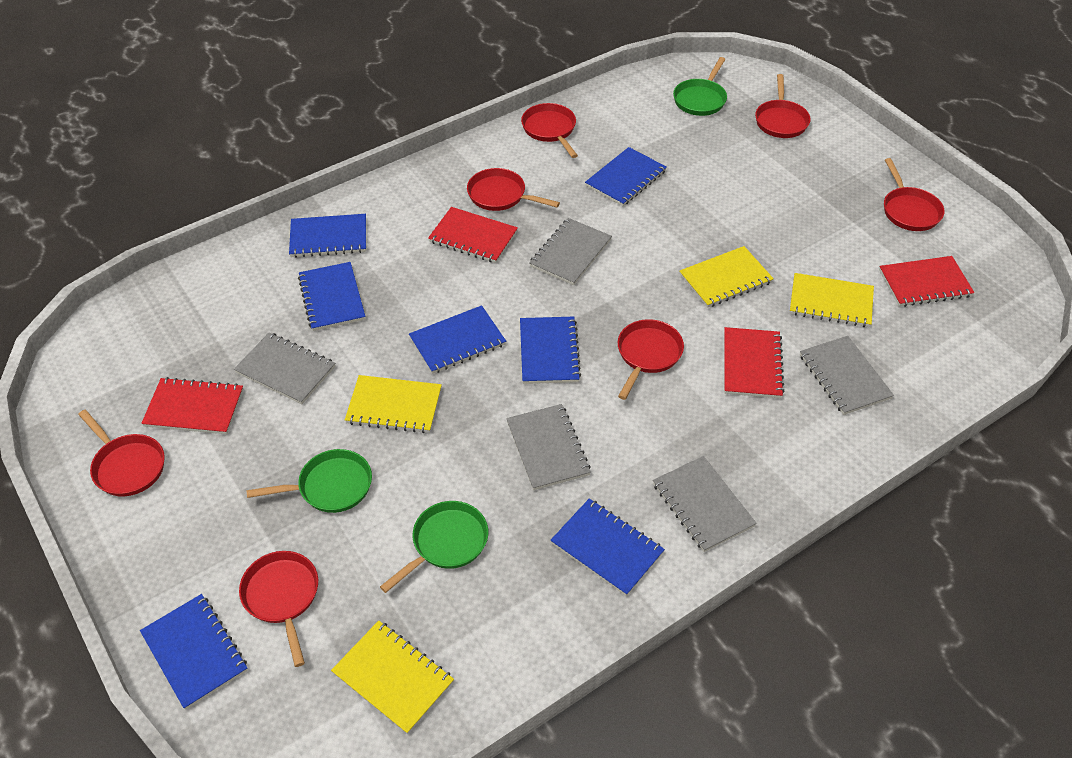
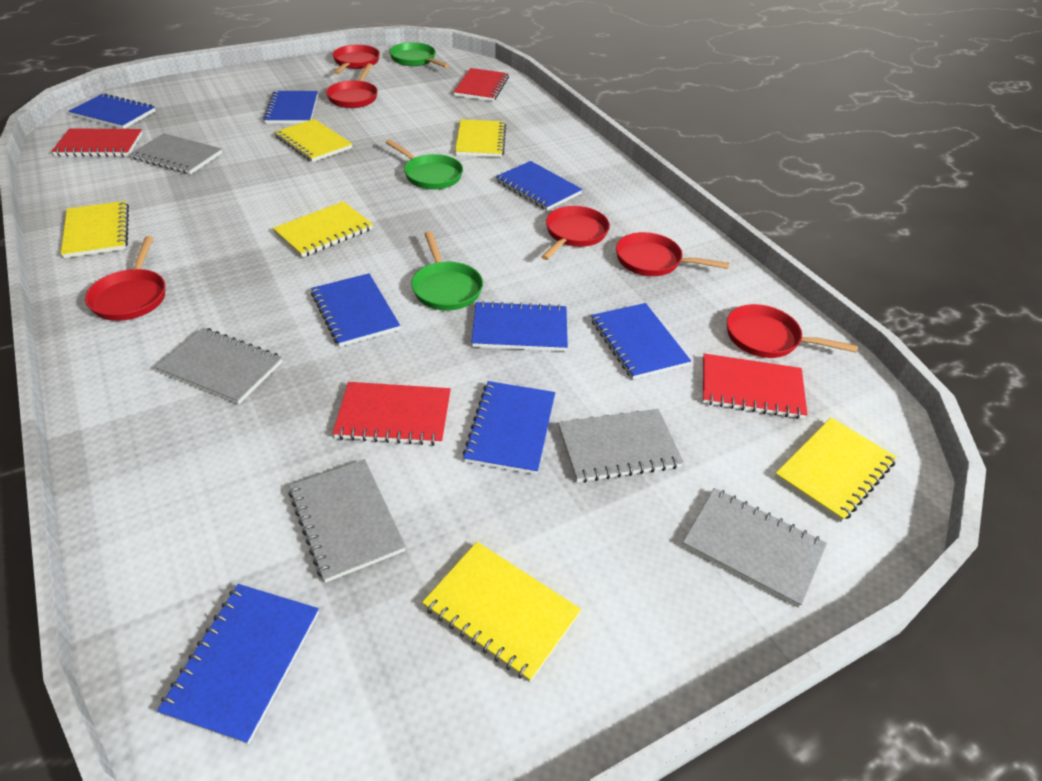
blue notebook: [140,594,248,710] [289,214,366,258] [298,262,365,331] [409,305,506,374] [520,317,581,384] [550,498,665,596] [585,147,667,206] = 7 -> [68,93,156,129] [157,584,319,744] [263,91,318,124] [311,273,400,347] [463,381,555,475] [471,301,568,351] [496,161,583,210] [591,303,691,379] = 8
red pan: [78,410,165,496] [239,551,318,667] [467,168,560,211] [521,103,578,158] [618,319,684,400] [755,74,811,138] [884,158,944,231] = 7 -> [85,236,165,321] [326,63,378,108] [332,45,380,74] [541,206,610,260] [616,232,729,276] [727,304,858,358] = 6
yellow notebook: [331,621,454,734] [345,375,442,433] [679,246,774,308] [790,273,874,327] = 4 -> [61,201,129,258] [273,201,373,257] [274,119,352,162] [422,542,581,682] [455,119,506,157] [775,418,897,522] = 6

